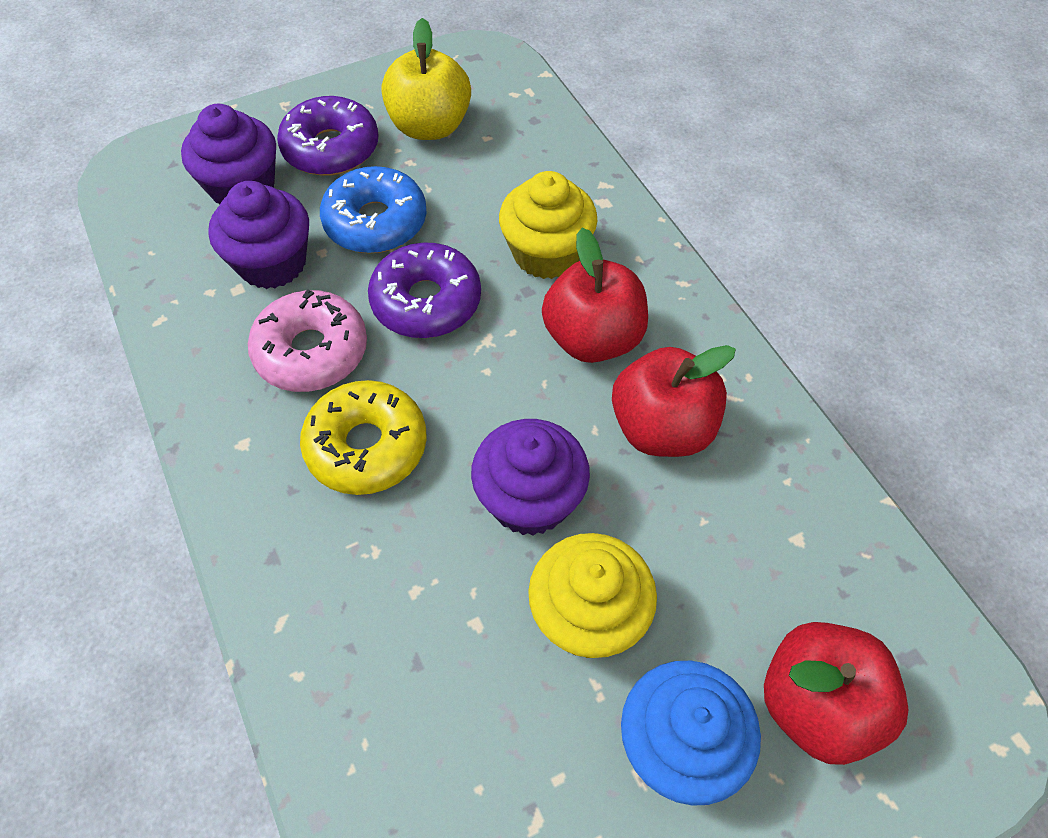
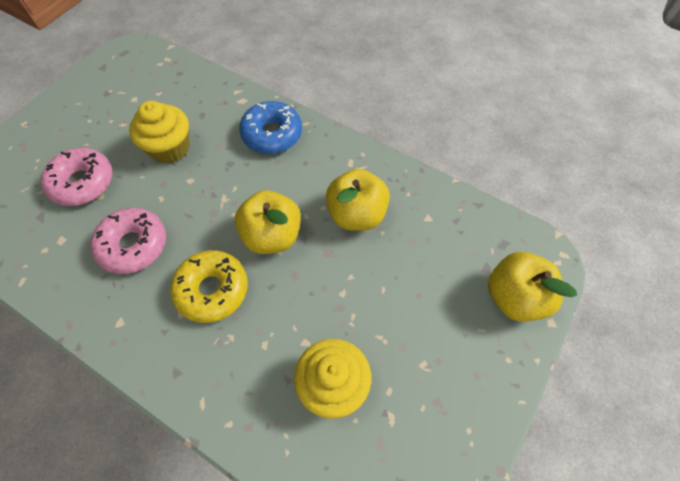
blue cupcake: [621,661,761,806] = 1 -> none = 0
pink donut: [248,289,367,392] = 1 -> [41,148,113,206] [91,208,166,274] = 2
purple cupcake: [181,104,276,205] [208,181,309,289] [471,419,590,536] = 3 -> none = 0
purple donut: [277,96,379,176] [368,242,481,338] = 2 -> none = 0
red apple: [542,228,648,363] [612,345,736,457] [764,622,908,765] = 3 -> none = 0
yellow apple: [381,18,471,140] = 1 -> [235,190,301,254] [326,169,390,231] [488,252,577,322] = 3

